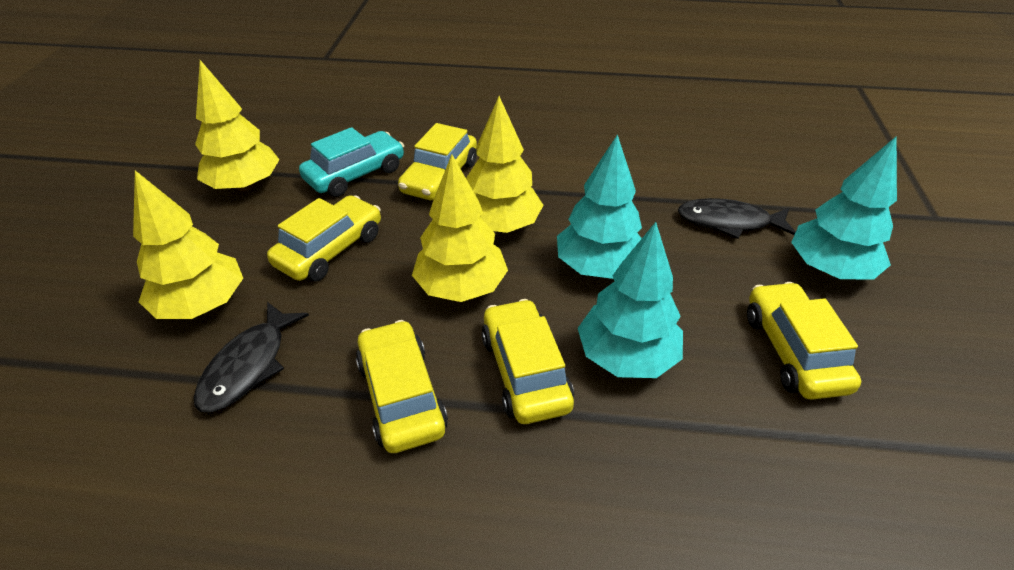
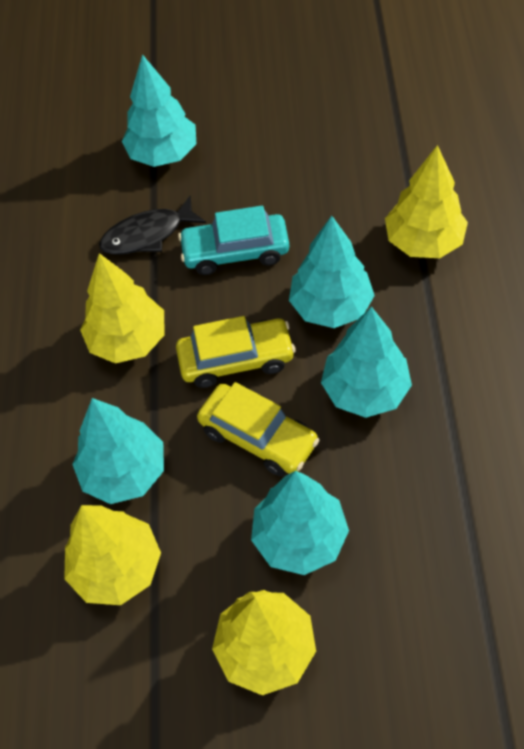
black fish: [193,302,309,413] [678,198,796,239] = 2 -> [99,196,206,255] = 1
turquoise tree: [557,134,642,279] [578,222,683,378] [791,136,897,280] = 3 -> [72,398,164,504] [122,54,196,167] [251,471,349,575] [289,216,375,328] [321,306,412,418] = 5
yellow car: [267,195,381,281] [356,320,448,453] [398,123,477,200] [482,299,574,424] [747,282,861,400] = 5 -> [176,316,296,388] [197,382,319,476] = 2

